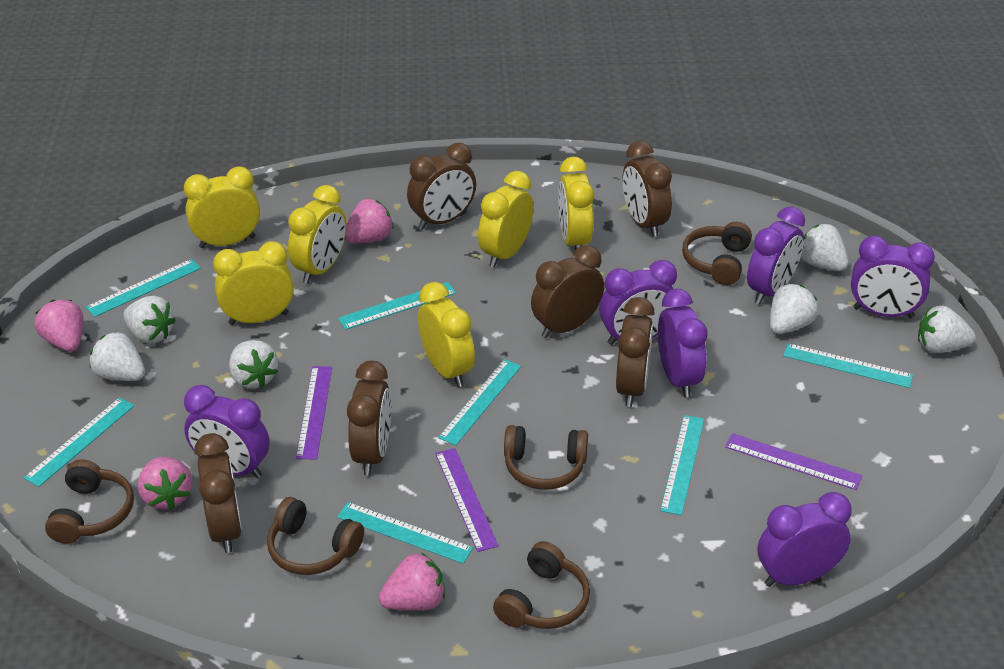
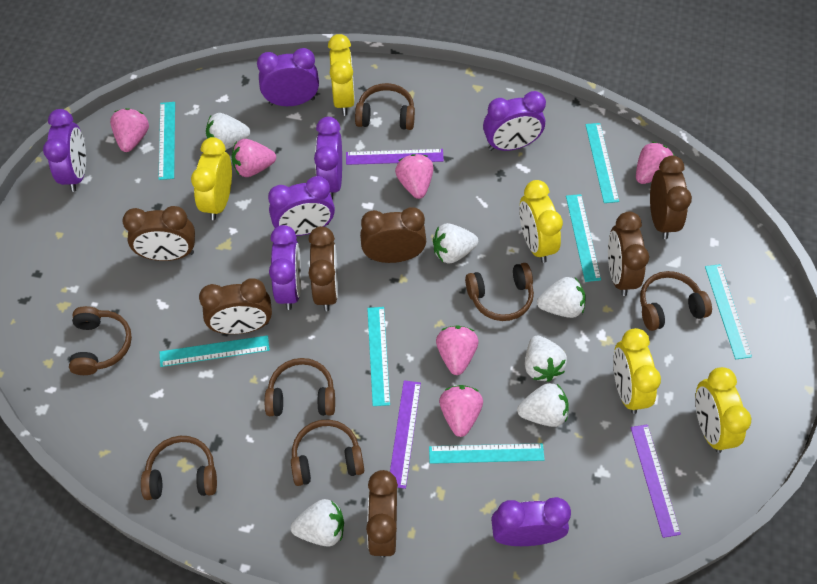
brown clock: [194,433,242,553] [347,361,391,476] [407,143,476,230] [531,245,604,338] [616,297,655,407] [623,141,672,237] = 6 -> [122,206,195,261] [199,278,272,334] [309,226,338,311] [360,207,426,263] [366,470,398,557] [608,212,649,296] [650,155,692,239] = 7
brown headphones: [45,459,134,544] [267,497,364,575] [493,541,590,629] [504,425,588,490] [682,222,752,285] = 5 -> [69,306,132,375] [141,436,217,500] [265,358,335,416] [291,419,364,486] [355,83,415,130] [465,263,534,321] [640,271,712,331] = 7
pink strawberry: [35,300,83,352] [138,457,193,510] [345,199,394,243] [379,552,445,611] = 4 -> [110,108,149,152] [231,139,276,177] [395,154,433,199] [436,325,478,375] [439,385,483,437] [636,142,675,184] = 6
purple clock: [184,385,270,479] [599,260,677,345] [658,289,707,398] [747,206,805,304] [757,492,852,587] [851,235,935,318] = 6 -> [43,109,86,192] [257,48,319,106] [268,176,335,236] [269,225,301,310] [314,117,342,199] [483,91,546,151] [491,497,571,546] = 7
yellow clock: [184,166,260,248] [213,241,294,325] [288,185,346,284] [418,282,475,387] [478,171,534,268] [558,157,594,250] = 6 -> [191,137,232,220] [328,34,355,116] [519,180,563,263] [613,328,661,414] [696,367,751,453] = 5

